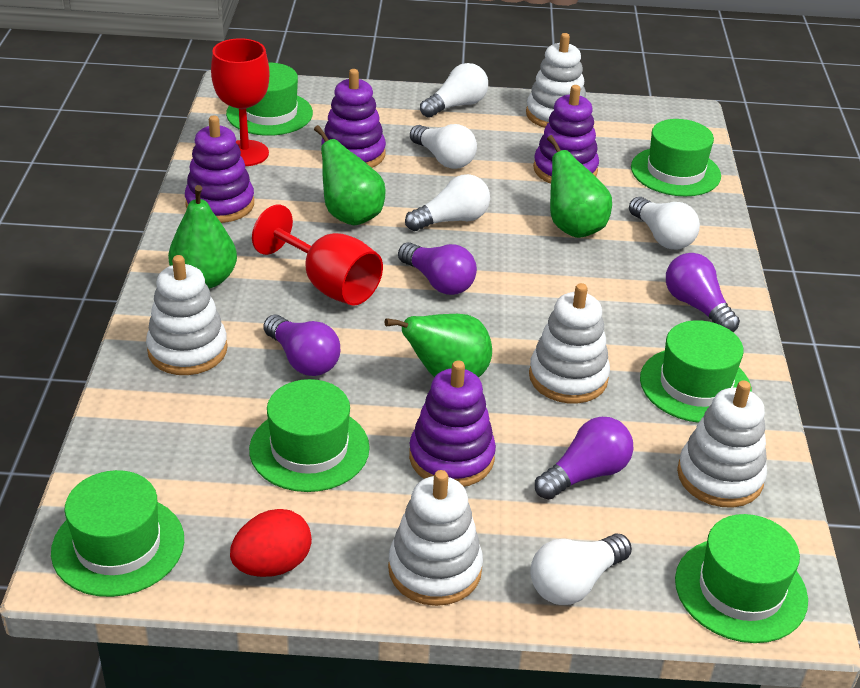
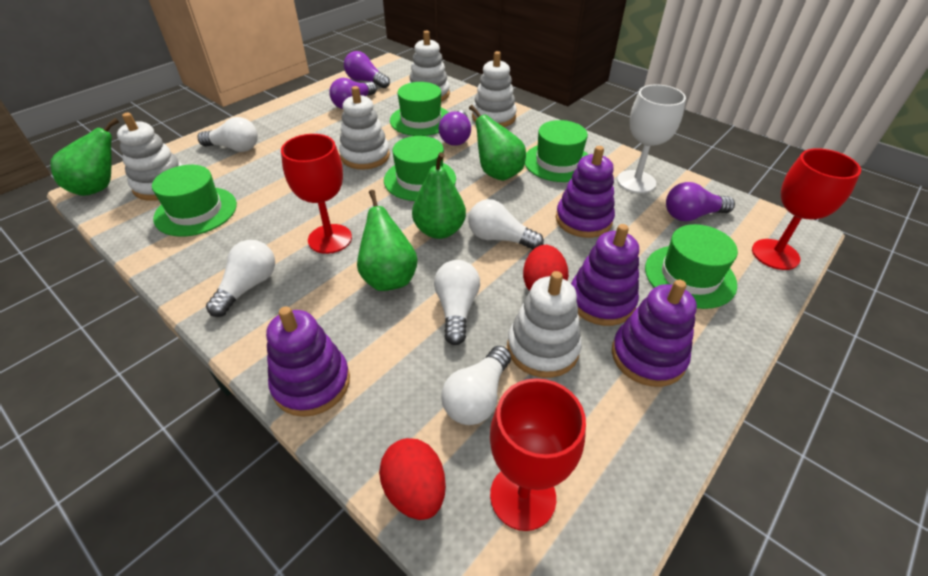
green hat: [51,470,184,597] [226,63,313,136] [249,379,370,492] [631,119,721,197] [640,320,752,423] [675,514,808,643] = 6 -> [152,165,237,237] [384,136,456,201] [390,82,449,136] [525,120,588,182] [645,224,738,309] = 5
red egg: [230,509,312,577] = 1 -> [379,438,446,520] [523,245,569,291] = 2
red goblet: [211,38,269,166] [252,205,383,306] = 2 -> [281,134,352,254] [490,378,586,531] [752,148,861,270] = 3
white goblet: none = 0 -> [617,85,686,193] = 1

